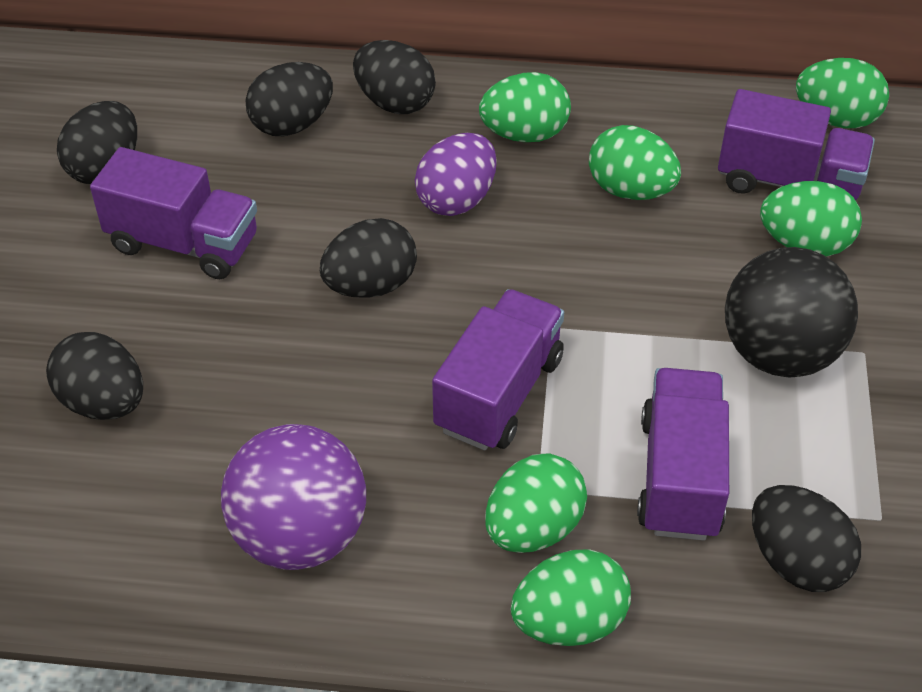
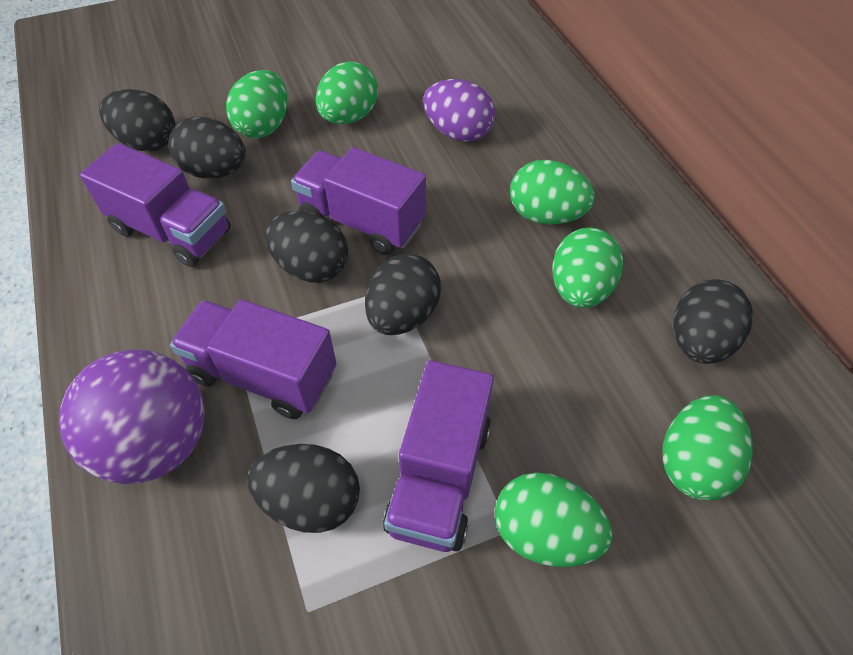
black ball: [725,247,858,377] = 1 -> none = 0

